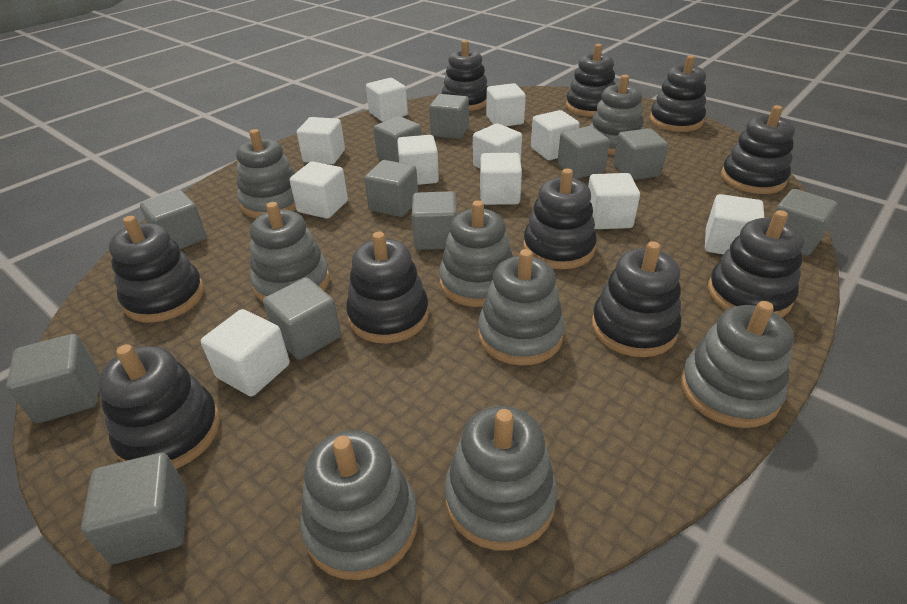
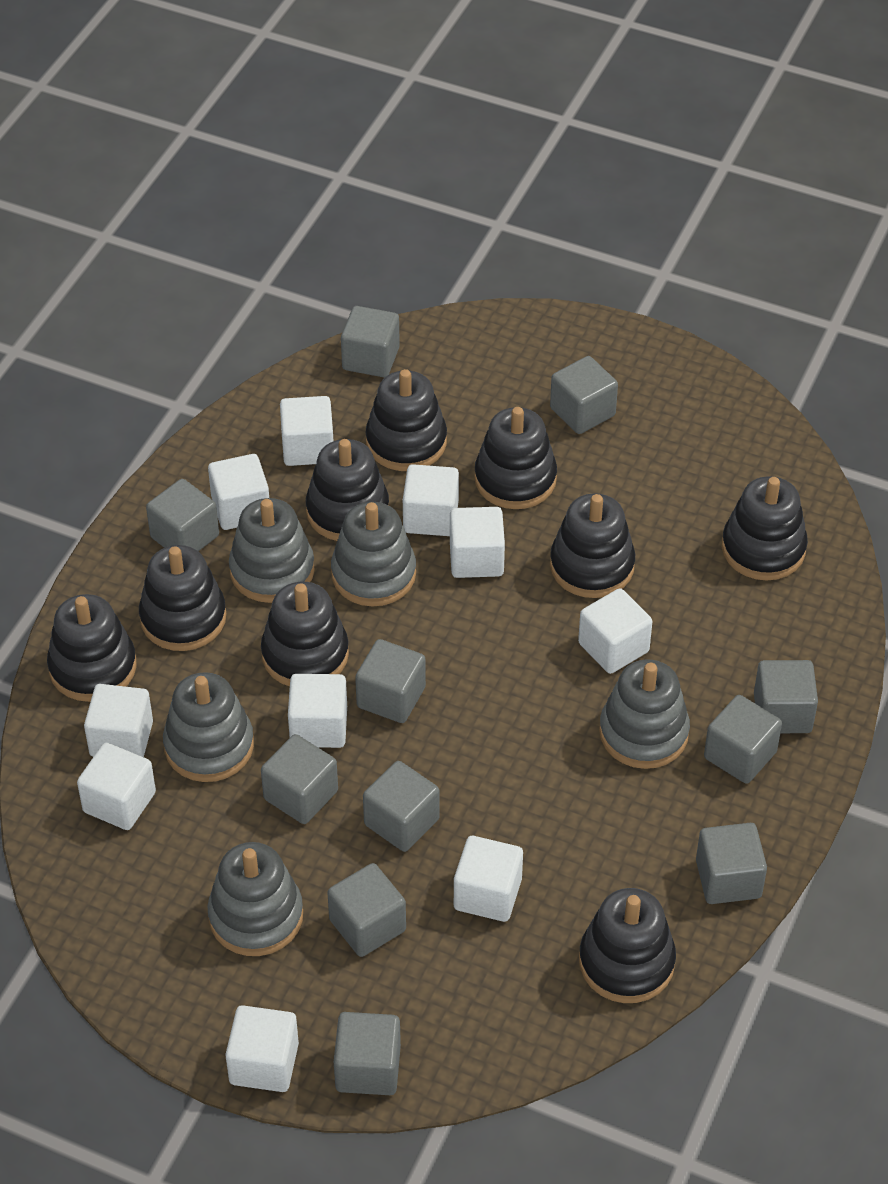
black stacking toy: [98,344,220,469] [109,216,204,323] [346,232,429,343] [442,40,488,111] [523,168,597,269] [566,44,616,117] [592,241,681,357] [650,55,706,132] [708,210,804,317] [721,105,795,194] = 10 -> [47,594,137,702] [139,545,226,651] [261,582,349,687] [306,439,389,541] [366,369,447,471] [474,407,557,509] [550,494,635,598] [579,888,676,1003] [722,476,808,580] = 9
grey stacking toy: [236,129,296,218] [250,202,330,302] [301,430,418,580] [439,200,513,307] [445,406,557,551] [478,249,564,365] [590,75,644,155] [680,301,794,428] = 8 -> [163,672,254,782] [208,842,303,956] [229,498,315,603] [331,502,416,606] [599,660,690,769] = 5
white cube: [201,309,290,396] [290,161,348,219] [297,117,345,164] [366,78,408,122] [397,135,439,185] [473,123,522,169] [480,153,522,205] [486,83,526,126] [531,110,580,160] [588,173,640,229] [705,194,764,255] = 11 -> [77,743,156,830] [84,684,153,757] [208,454,269,530] [225,1005,299,1092] [280,396,333,466] [288,674,347,748] [403,464,459,536] [450,507,505,578] [454,836,523,922] [578,588,652,674] = 10

